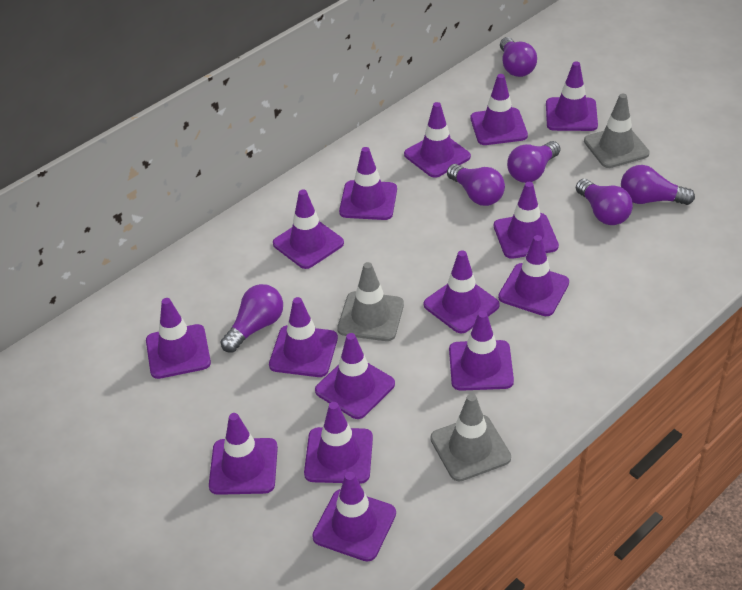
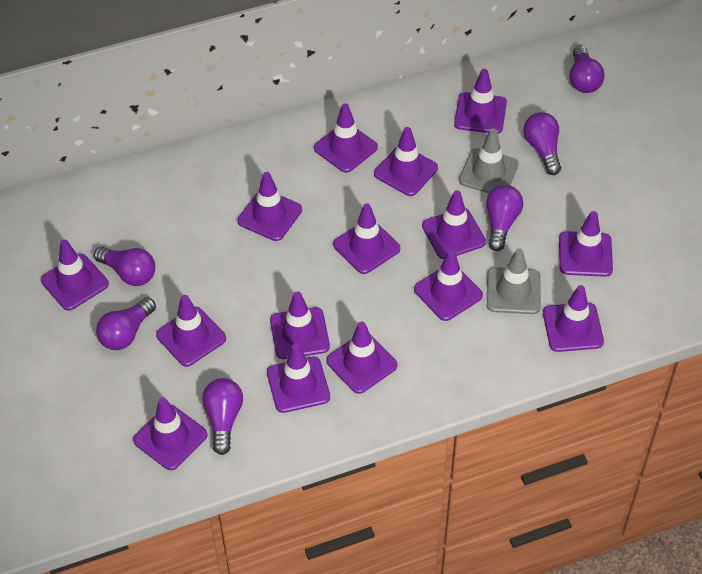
grey traffic cone: [337,262,404,341] [430,394,511,482] [584,94,650,168] = 3 -> [459,128,518,193] [487,248,541,314] = 2

